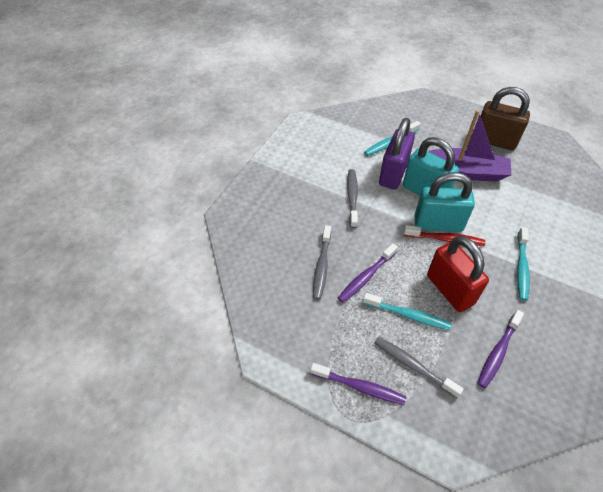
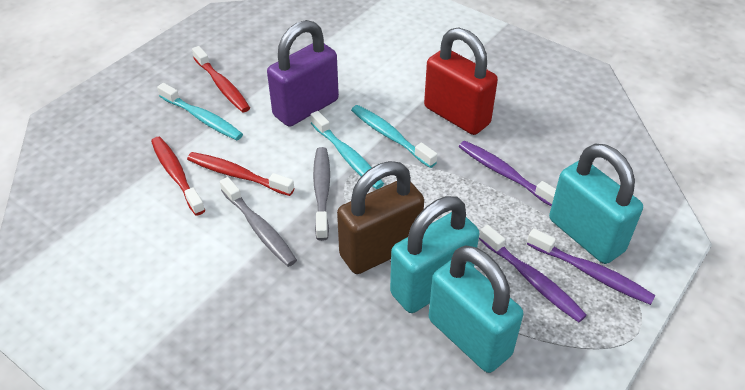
grey toothbrush: [313,225,331,300] [347,169,358,228] [374,337,464,398] = 3 -> [220,177,297,267] [313,147,330,241] = 2
purple boat: [428,110,512,182] = 1 -> none = 0
red toothbrush: [404,225,485,246] = 1 -> [151,137,205,216] [187,152,294,196] [192,46,250,112] = 3
turquoise padlock: [403,137,459,196] [415,172,475,232] = 2 -> [390,196,479,313] [429,246,523,373] [549,144,643,264] = 3

